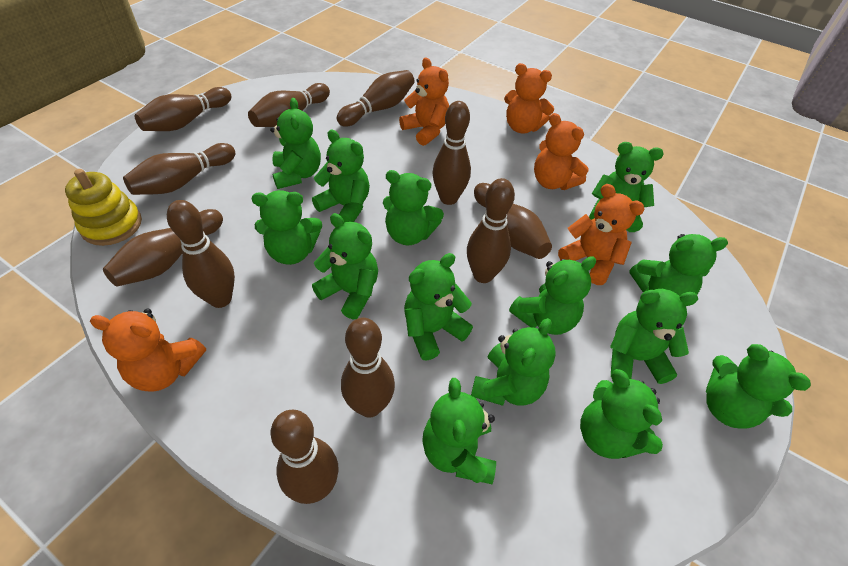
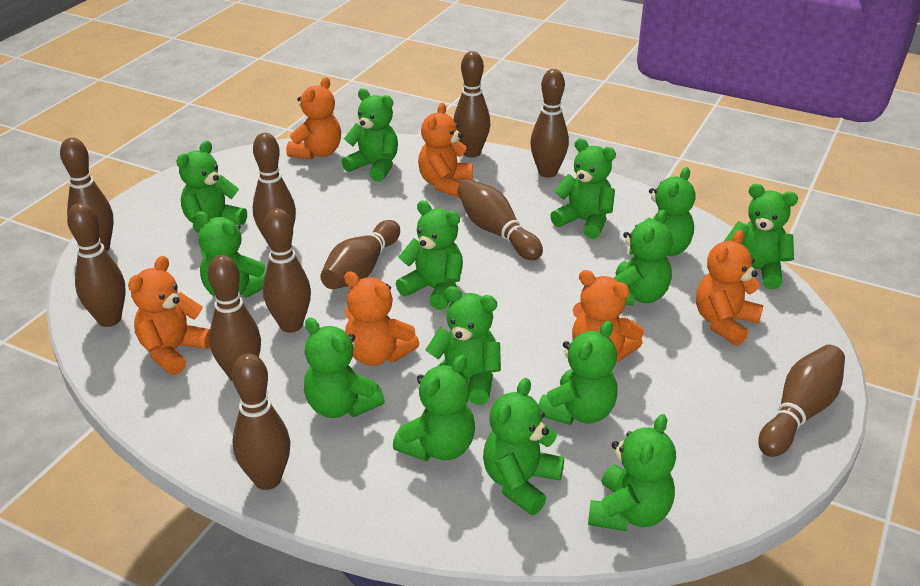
orange teddy bear: [90,308,206,392] [399,57,449,146] [504,63,554,133] [534,113,589,190] [558,184,645,285] = 5 -> [128,256,210,375] [286,77,341,159] [344,271,419,366] [418,103,473,198] [572,270,644,362] [696,230,763,346] = 6
yellow stacking toy: [65,169,142,246] = 1 -> none = 0

